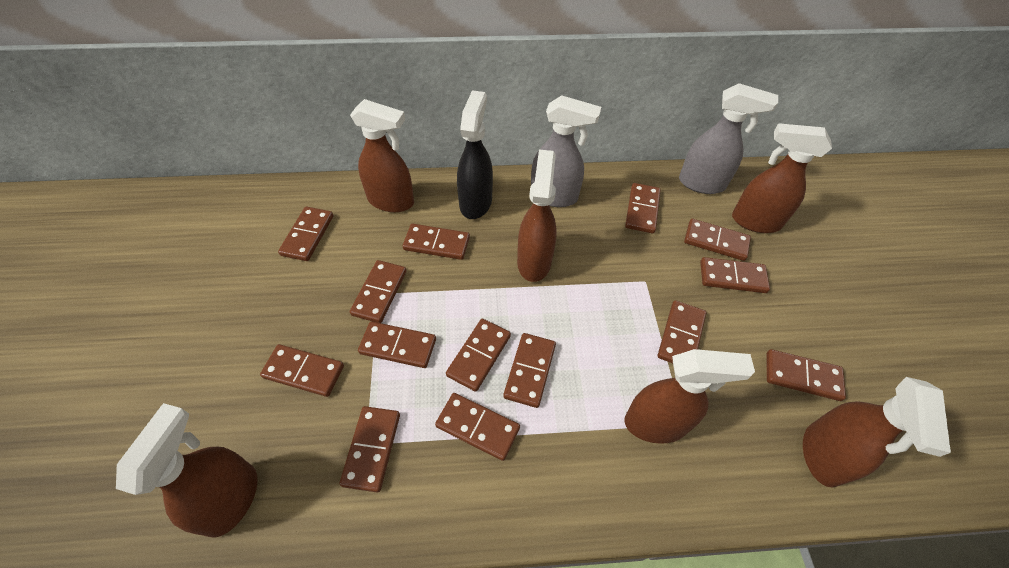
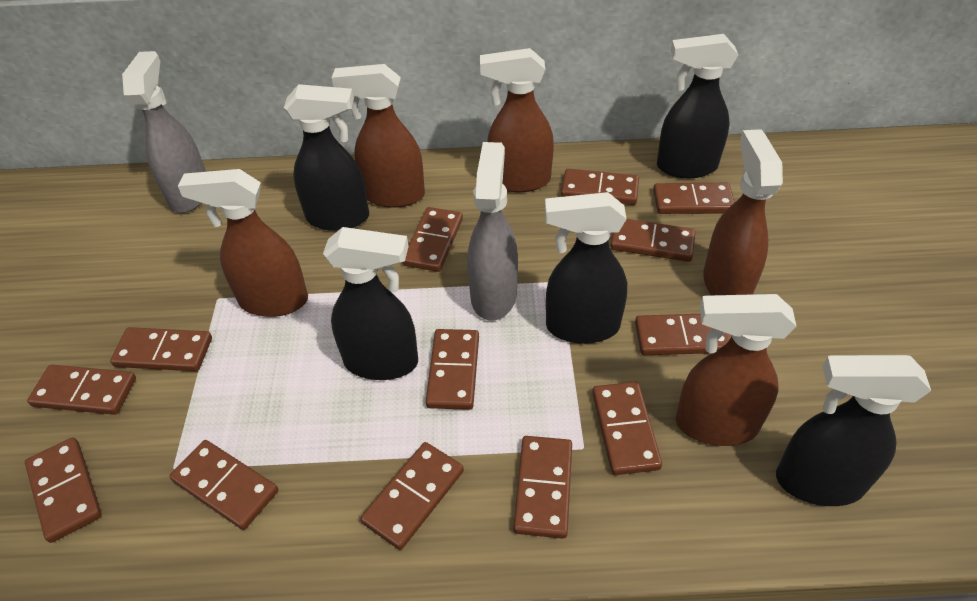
black spray bottle: [457,90,493,219] = 1 -> [284,84,369,231] [323,227,418,380] [545,192,627,344] [657,34,738,178] [776,355,931,506] = 5
brown domino: [260,344,344,397] [278,207,333,261] [339,406,400,492] [350,260,407,323] [358,321,436,368] [403,224,470,260] [435,393,520,461] [446,319,511,392] [503,333,556,408] [625,183,661,233] [658,300,706,363] [684,219,751,261] [700,257,770,293] [767,349,846,401] = 14 -> [25,437,102,543] [27,365,136,415] [110,327,212,371] [170,440,278,530] [360,442,464,550] [403,207,463,272] [426,329,479,410] [513,436,572,539] [561,169,639,205] [592,382,662,475] [610,219,696,262] [635,314,730,355] [653,183,735,214] = 13
brown spray bottle: [116,403,258,538] [350,99,414,212] [517,150,557,282] [624,349,755,444] [732,123,832,233] [803,377,951,487] = 6 -> [178,169,308,317] [332,64,425,208] [480,48,554,192] [676,294,797,446] [703,129,783,295] = 5

